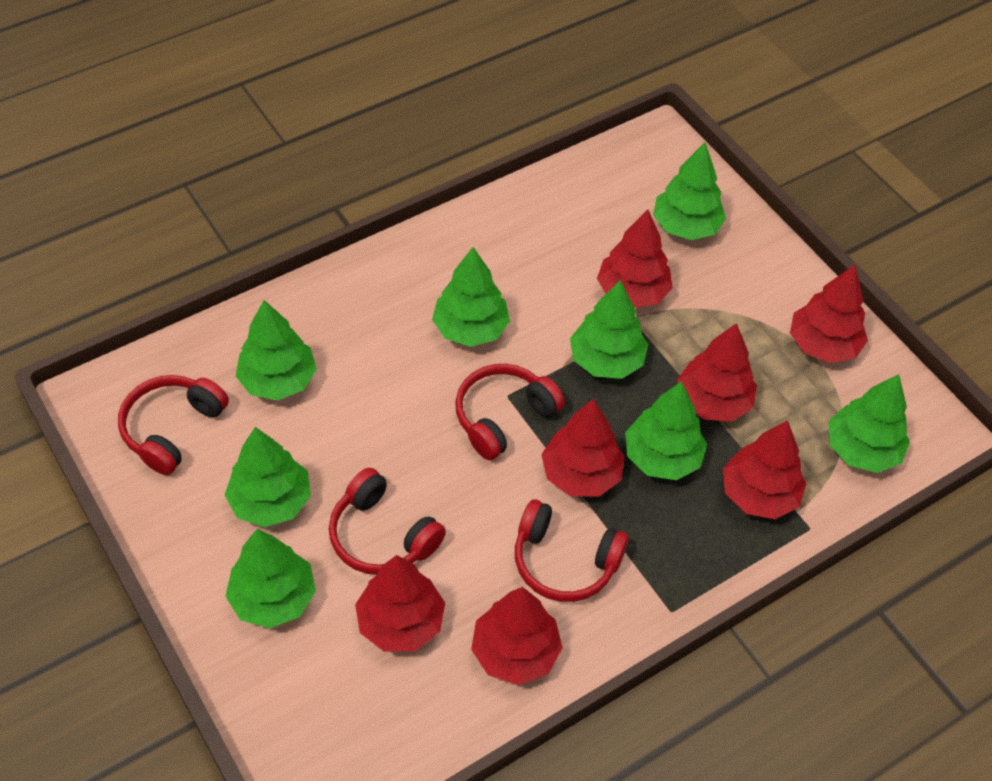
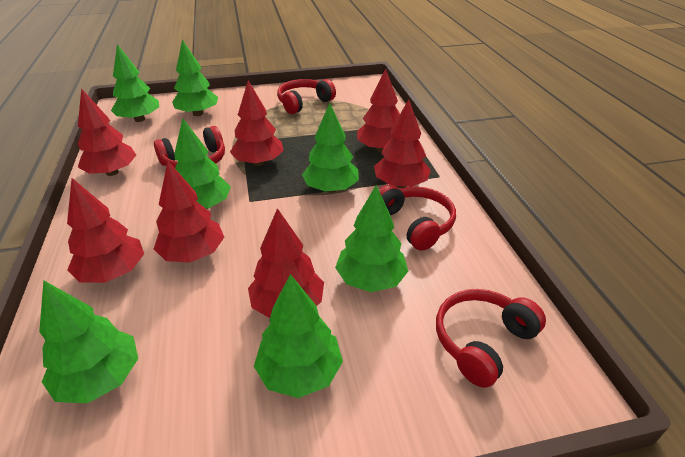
green tree: [225,427,311,527] [225,529,316,628] [236,300,317,400] [432,247,510,347] [570,280,648,379] [625,381,707,480] [653,142,726,240] [829,374,910,473] = 8 -> [39,280,138,403] [111,44,159,122] [172,39,218,116] [174,118,231,209] [254,274,343,398] [302,103,359,193] [335,185,408,292] = 7

